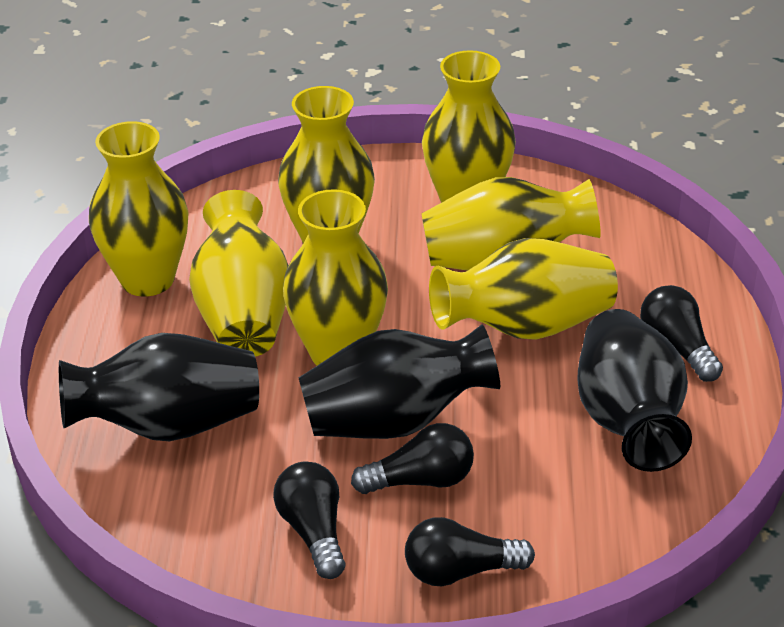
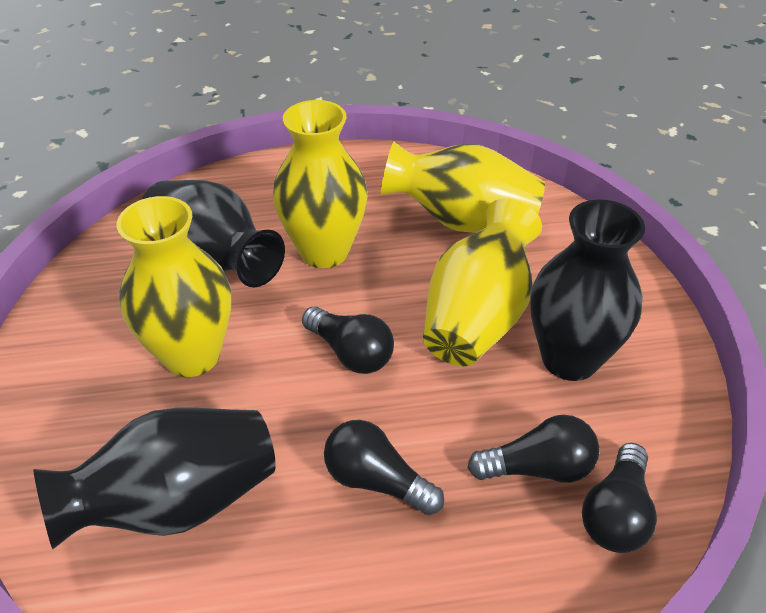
yellow vase: [89,121,189,297] [189,190,289,357] [278,86,375,243] [283,189,388,365] [421,177,601,271] [422,50,516,203] [429,238,618,339] = 7 -> [117,196,231,377] [273,100,368,268] [381,142,545,233] [423,198,542,366] = 4

